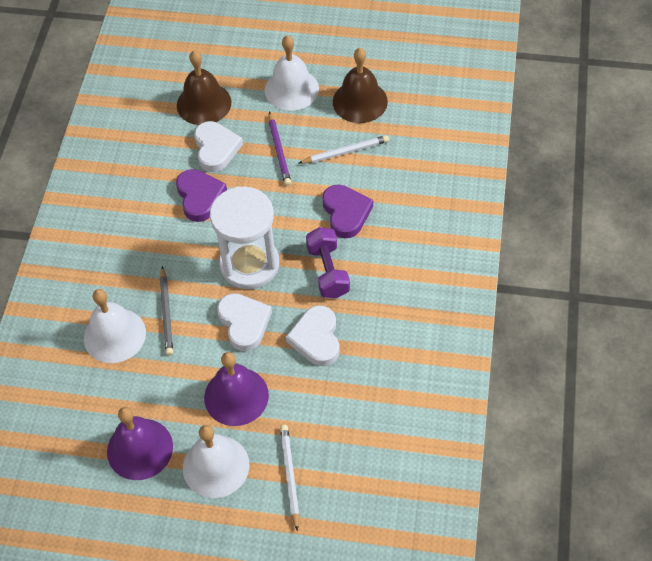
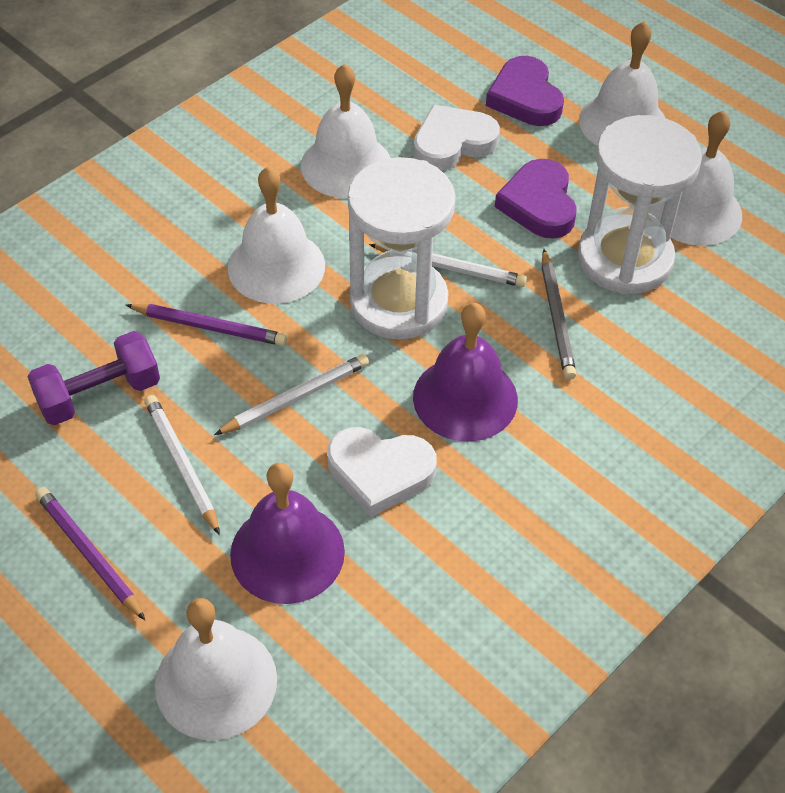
brown bell: [177,50,231,125] [333,48,388,123] = 2 -> none = 0
purple pencil: [269,112,291,186] = 1 -> [35,487,145,620] [126,304,287,346] = 2
white bell: [84,289,146,363] [183,425,250,498] [265,35,319,111] = 3 -> [155,598,277,740] [228,167,325,304] [301,64,391,198] [579,21,665,145] [649,111,742,246] = 5
white heart: [194,121,243,172] [217,293,272,351] [286,305,340,366] = 3 -> [327,427,437,517] [413,104,500,171] = 2
white hourglass: [210,186,279,289] = 1 -> [348,157,456,340] [578,115,702,294] = 2
white pencil: [280,425,299,531] [299,135,389,164] = 2 -> [145,395,220,535] [214,354,369,435] [369,244,527,287] = 3

